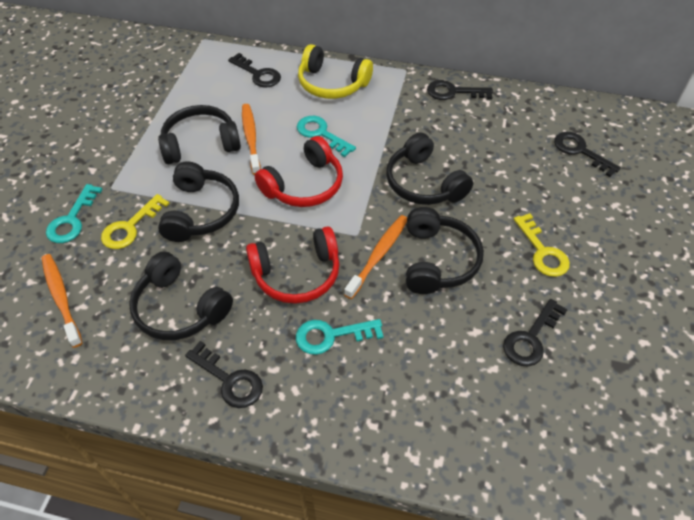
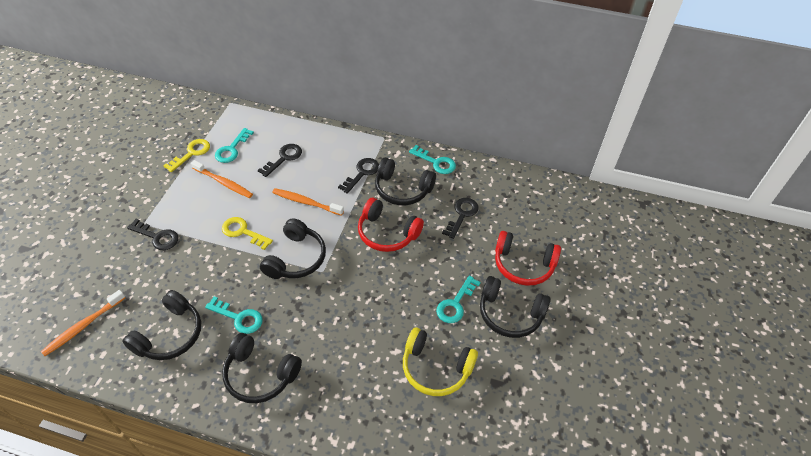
black key: [185,341,263,408] [228,53,281,87] [427,80,493,100] [503,299,568,367] [554,132,621,177] = 5 -> [127,219,179,250] [258,144,302,177] [338,158,379,194] [442,198,478,239] = 4
turquoise key: [46,184,103,243] [296,319,384,355] [297,116,356,157] = 3 -> [205,296,262,334] [215,128,254,163] [409,145,456,174] [436,276,481,323] = 4

